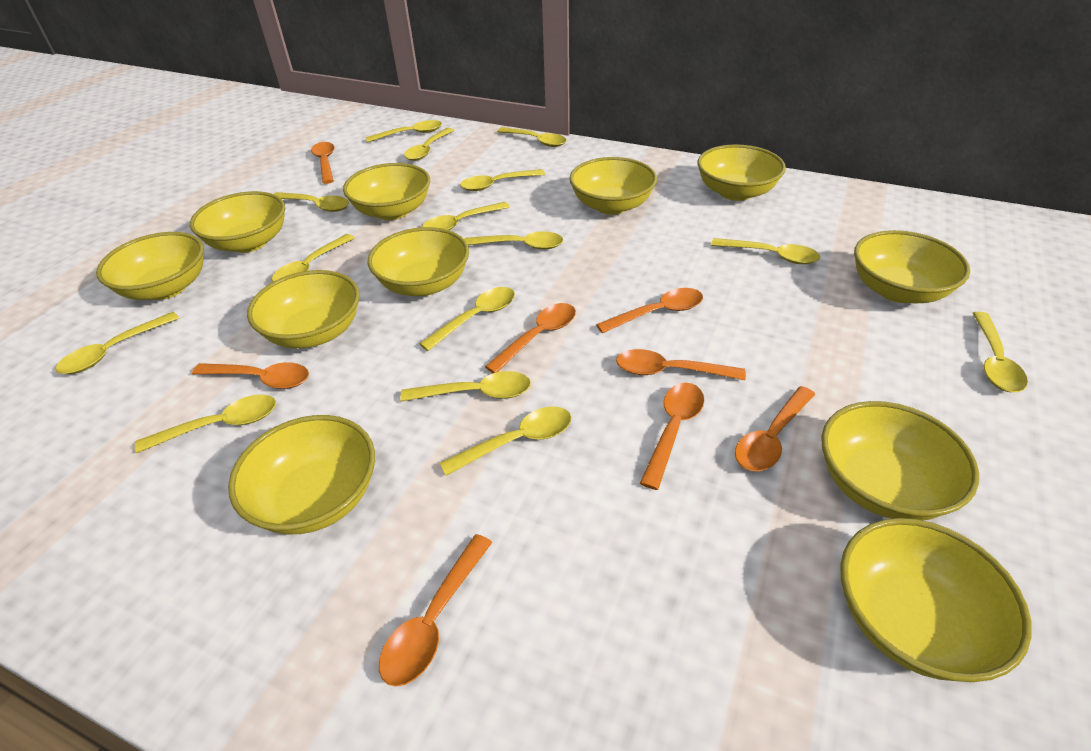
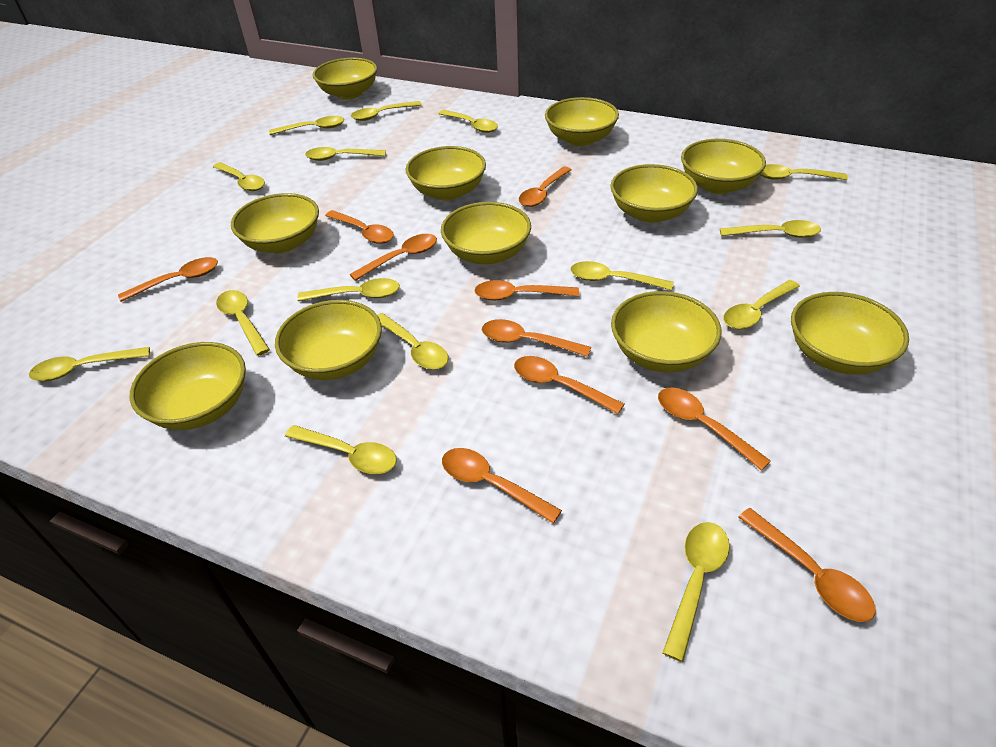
orange spoon: [192,362,309,389] [311,142,334,184] [379,534,492,687] [485,303,576,373] [596,288,703,333] [616,349,746,380] [640,383,704,490] [735,386,815,471] = 8 -> [118,257,218,302] [325,210,394,244] [350,234,437,281] [442,448,562,523] [474,280,579,300] [482,319,591,357] [514,356,624,414] [519,166,572,207] [658,387,771,471] [738,508,876,622] = 10

